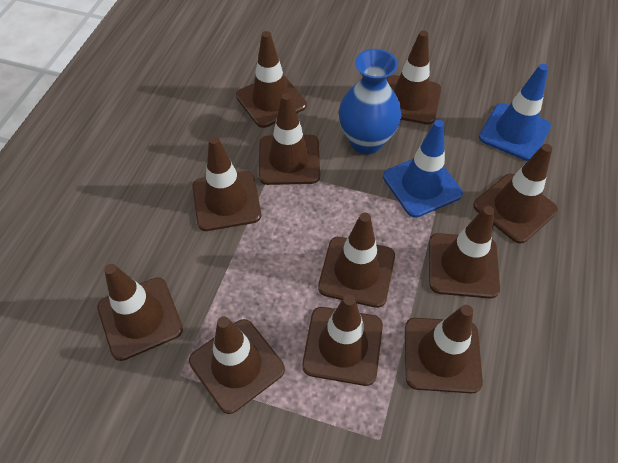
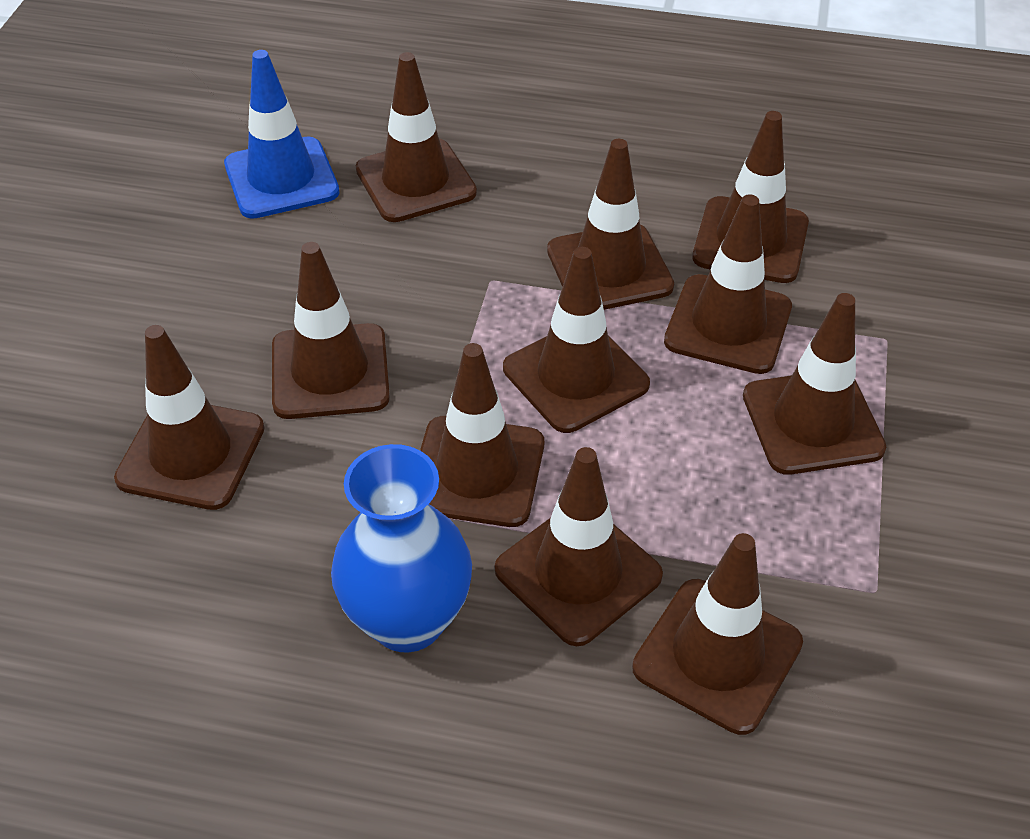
blue traffic cone: [383,120,463,218] [479,64,551,161] = 2 -> [224,50,339,219] = 1

